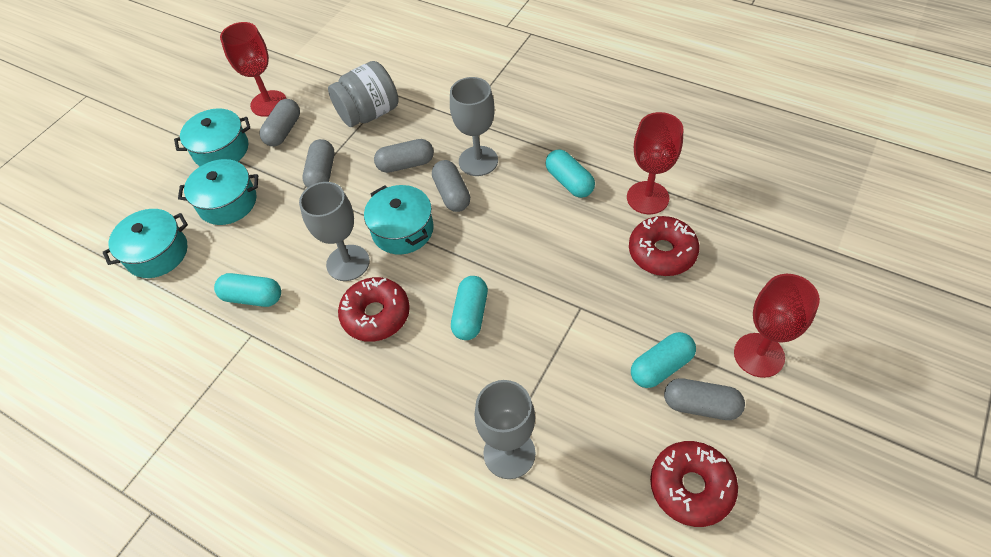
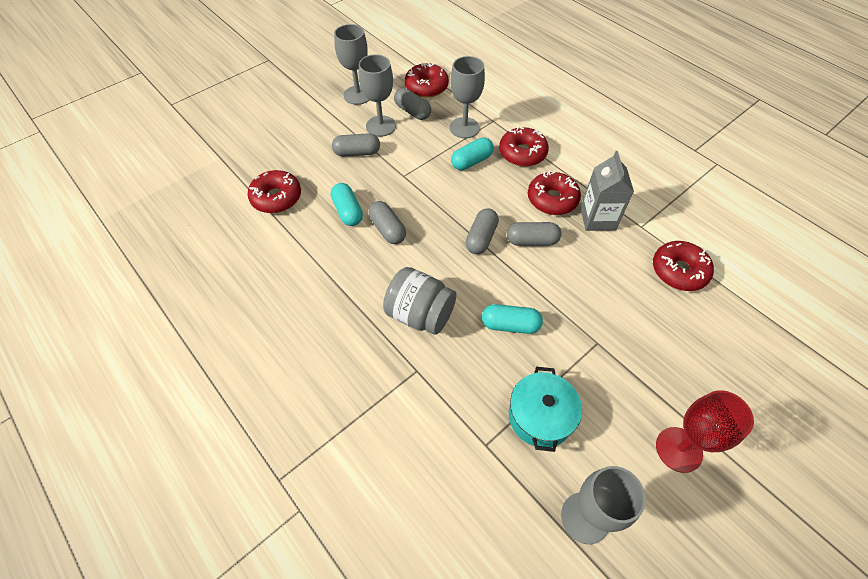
grey carton: none = 0 -> [580,151,634,231] = 1
grey goblet: [299,182,370,281] [450,77,498,176] [475,380,536,479] = 3 -> [334,24,369,105] [359,54,396,137] [450,56,485,138] [561,466,646,544] = 4
red donut: [338,277,410,342] [629,216,700,276] [650,441,738,527] = 3 -> [247,170,301,213] [405,63,449,98] [499,127,549,167] [528,171,581,215] [653,241,714,291] = 5
red goblet: [220,22,286,117] [627,112,684,214] [734,274,820,378] = 3 -> [656,390,754,473] = 1
turquoise capsule: [214,273,281,307] [451,276,488,340] [545,149,595,198] [631,332,696,388] = 4 -> [331,183,363,226] [451,137,494,170] [482,304,543,334] = 3
turquoise pot: [103,209,188,278] [174,108,250,166] [178,159,258,225] [364,185,434,255] = 4 -> [509,367,582,452] = 1

